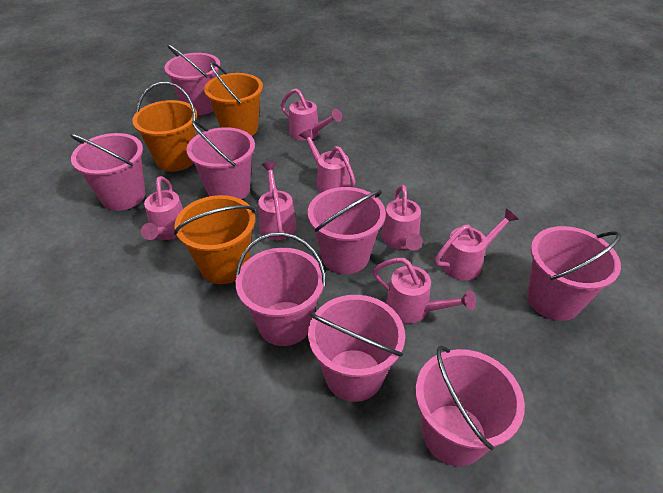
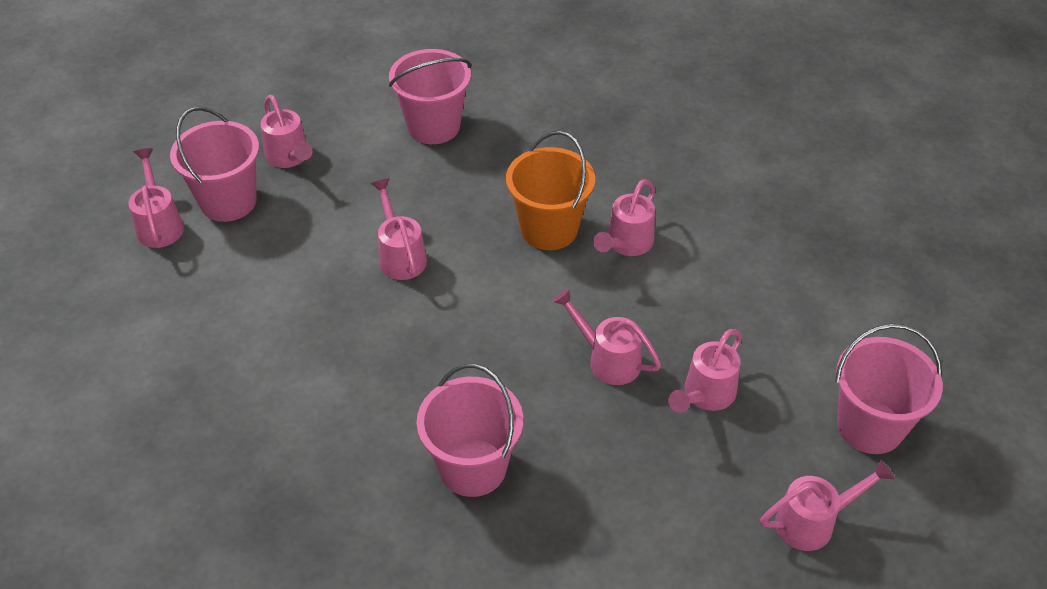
orange bucket: [132,82,197,172] [174,195,255,284] [204,62,263,136] = 3 -> [506,131,595,250] = 1
pink bucket: [70,133,145,211] [164,44,220,115] [186,121,255,200] [236,232,326,346] [308,187,386,274] [308,295,405,402] [415,346,525,466] [527,226,621,321] = 8 -> [170,107,259,222] [389,49,471,144] [417,364,523,497] [835,324,943,454] = 4

